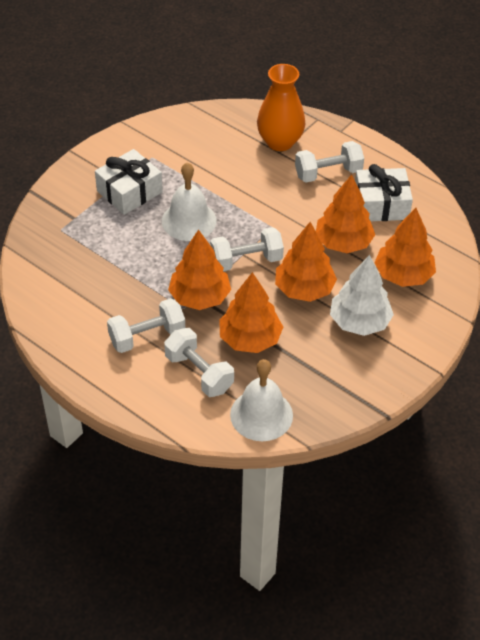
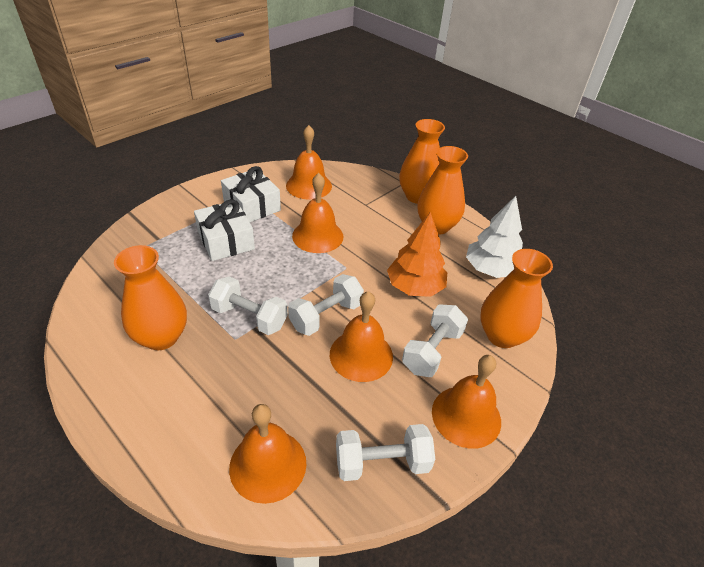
orange bell: none = 0 -> [229,404,306,504] [286,125,332,199] [292,173,343,253] [330,291,393,382] [432,355,501,449] = 5
orange tree: [168,230,231,310] [219,272,283,353] [275,222,337,302] [316,174,375,253] [374,208,436,287] = 5 -> [387,212,447,297] = 1
orange vase: [257,64,305,151] = 1 -> [114,245,187,350] [399,119,445,204] [418,146,468,235] [480,249,553,348] = 4
white bell: [162,162,216,241] [230,359,293,441] = 2 -> none = 0

